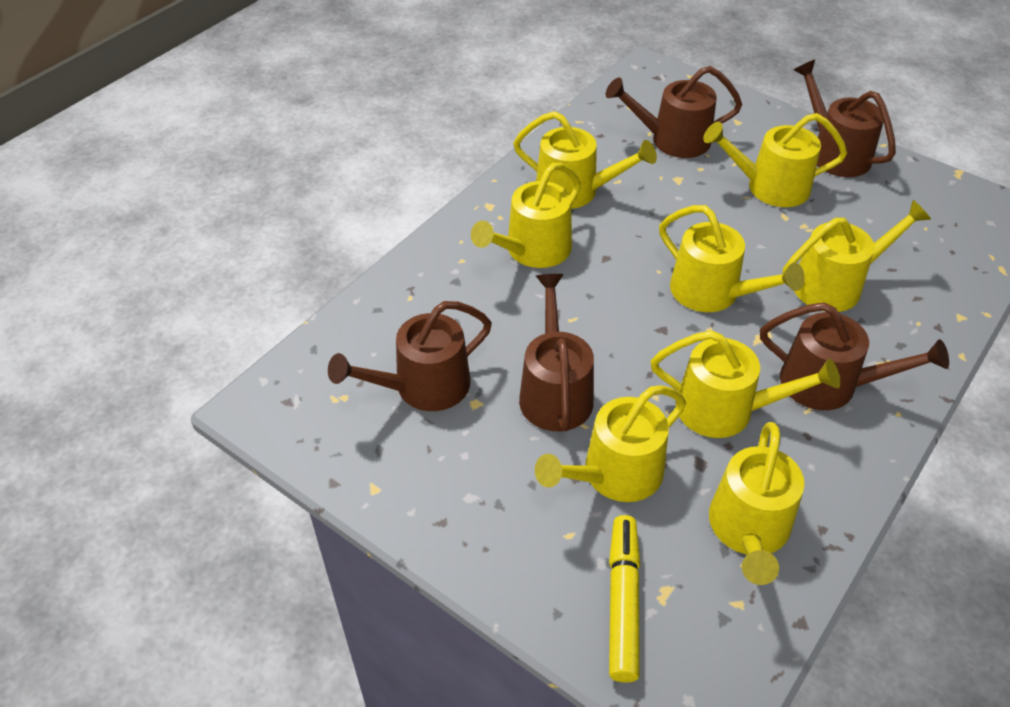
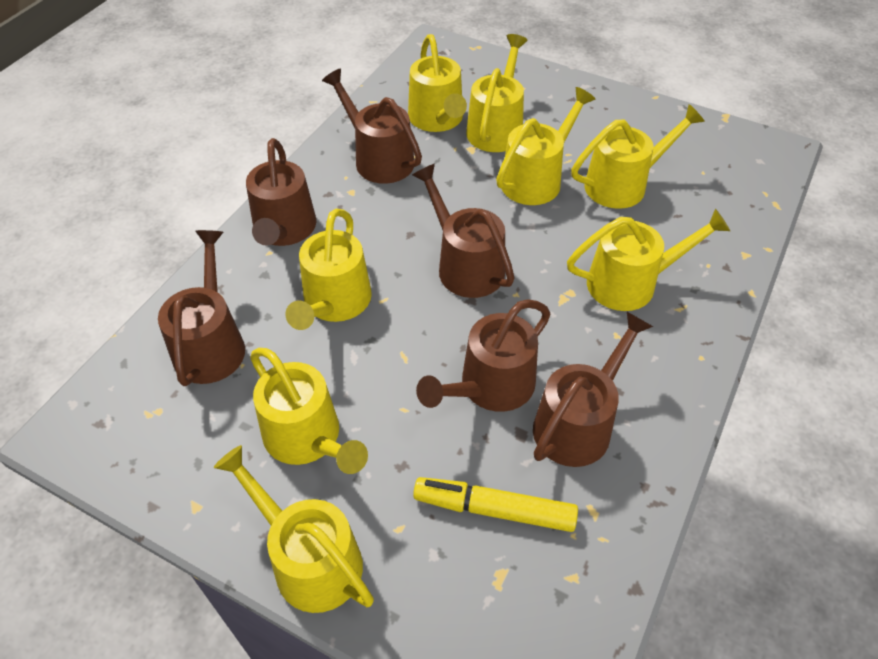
brown watering can: [328,301,492,411] [519,274,594,431] [606,66,742,158] [760,302,949,410] [794,60,896,177] = 5 -> [158,230,245,386] [246,138,316,246] [322,68,422,184] [412,164,515,298] [416,299,550,412] [533,312,653,467] = 6

